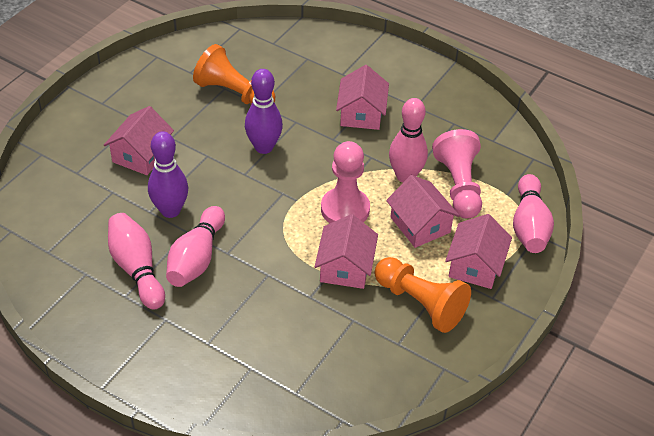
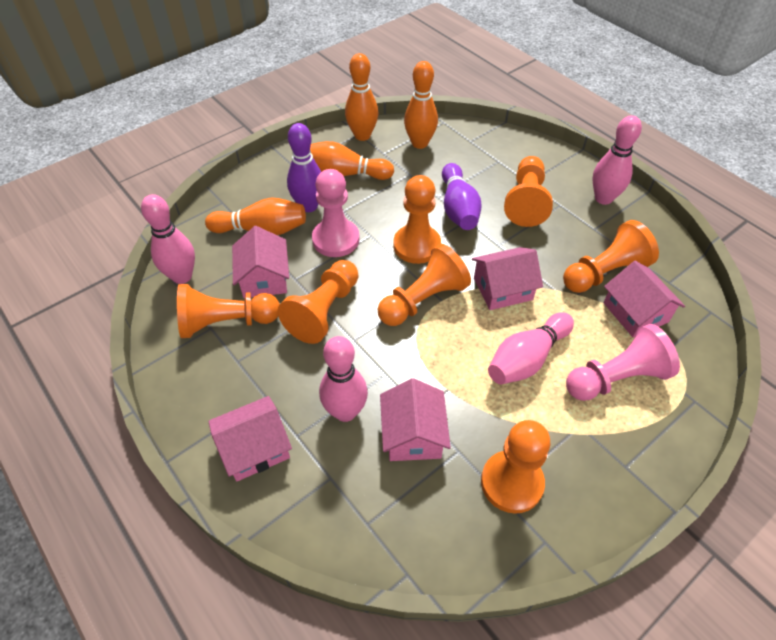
orange bowling pin: none = 0 -> [205,197,306,235] [310,141,394,180] [345,53,378,141] [404,61,438,149] = 4
orange pawn: [193,44,275,104] [375,257,471,333] = 2 -> [177,284,280,338] [278,260,358,344] [378,244,471,326] [393,175,441,264] [481,420,550,514] [504,156,553,227] [563,220,659,293] = 7

